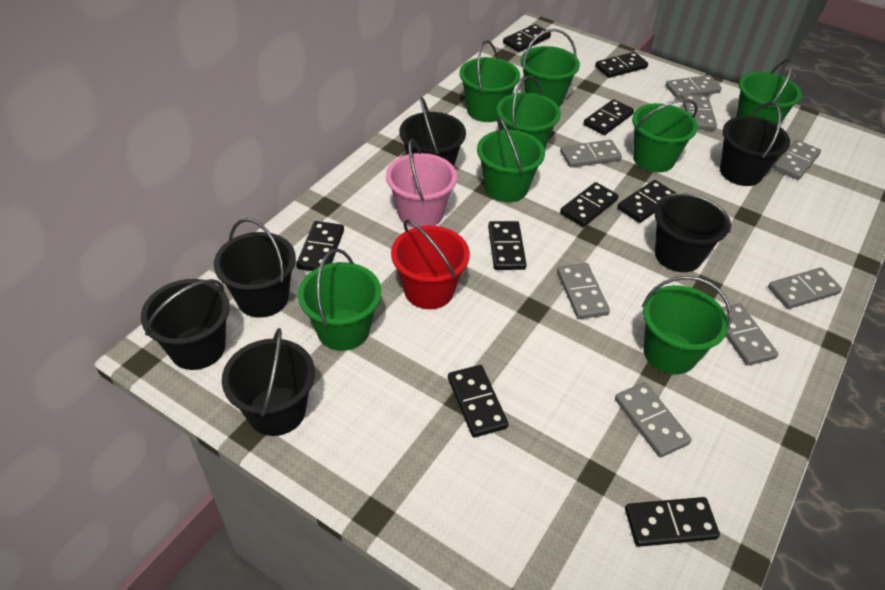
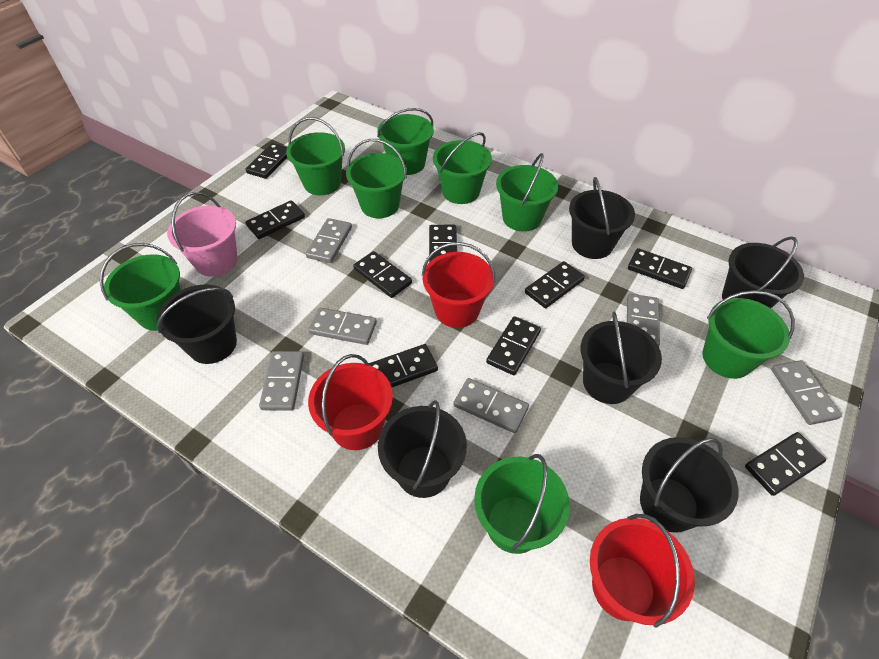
grey domino: [557,263,610,319] [560,140,622,168] [615,382,692,458] [666,75,722,99] [682,95,717,130] [722,303,778,366] [768,268,842,309] [773,140,821,180] = 8 -> [259,351,304,411] [306,218,352,263] [308,308,377,345] [454,378,529,433] [627,294,660,346] [771,360,842,425] = 6
red bucket: [391,219,470,309] = 1 -> [308,354,393,450] [422,242,495,328] [590,514,695,628] = 3

